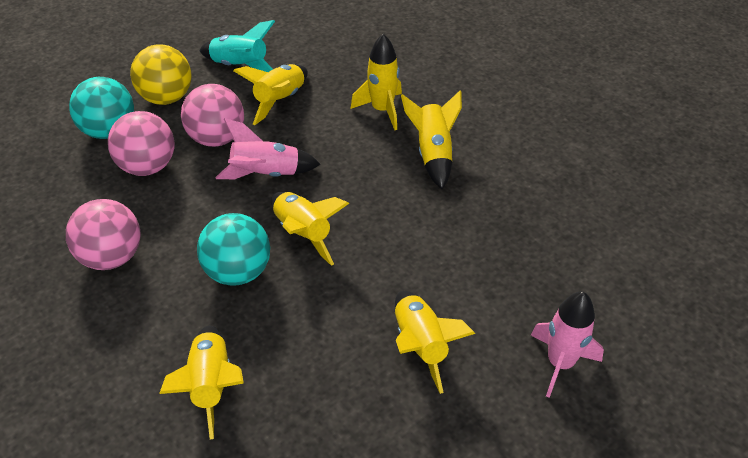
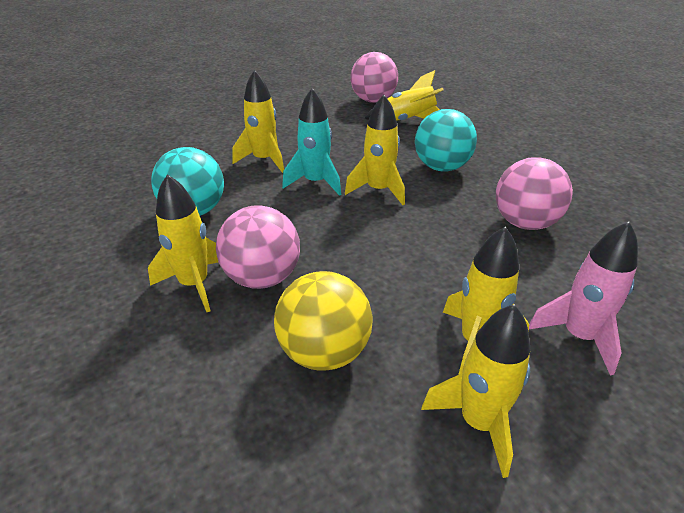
pink rocket: [216,118,320,179] [531,292,604,398] = 2 -> [529,222,638,376] = 1

